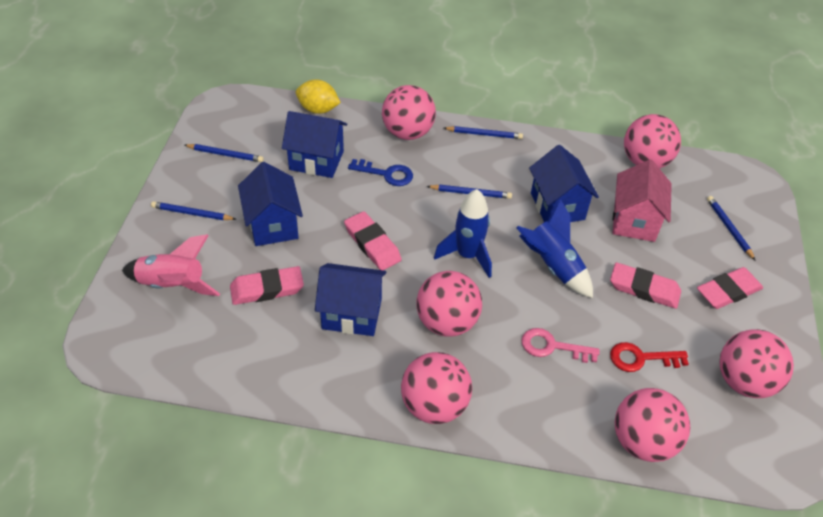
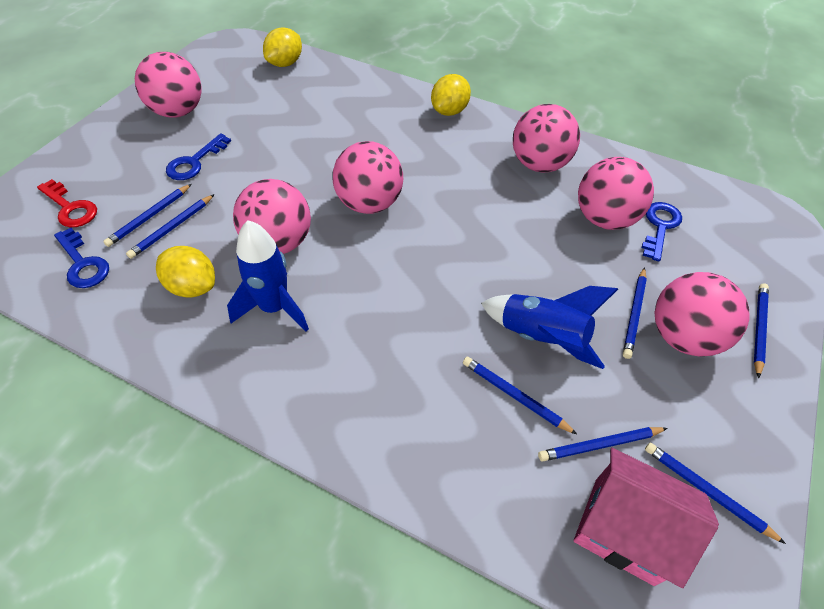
blue house: [238,162,303,246] [282,111,347,178] [315,263,386,336] [529,145,599,223] = 4 -> none = 0
blue key: [348,159,413,186] = 1 -> [54,228,109,288] [166,133,231,180] [642,202,682,261] = 3
blue pencil: [151,201,236,220] [185,144,264,162] [427,185,512,199] [444,126,523,139] [707,196,756,261] = 5 -> [103,184,192,247] [126,194,215,259] [463,357,577,434] [538,427,668,462] [623,267,647,359] [645,443,786,544] [754,283,769,378] = 7
pink eraser: [230,266,304,305] [344,211,402,270] [610,262,681,309] [697,267,763,309] = 4 -> none = 0
pink key: [521,328,600,363] = 1 -> none = 0
pink rocket: [122,234,220,296] = 1 -> none = 0
yellow lemon: [296,79,341,114] = 1 -> [156,246,215,298] [263,27,302,67] [431,74,471,116] = 3

